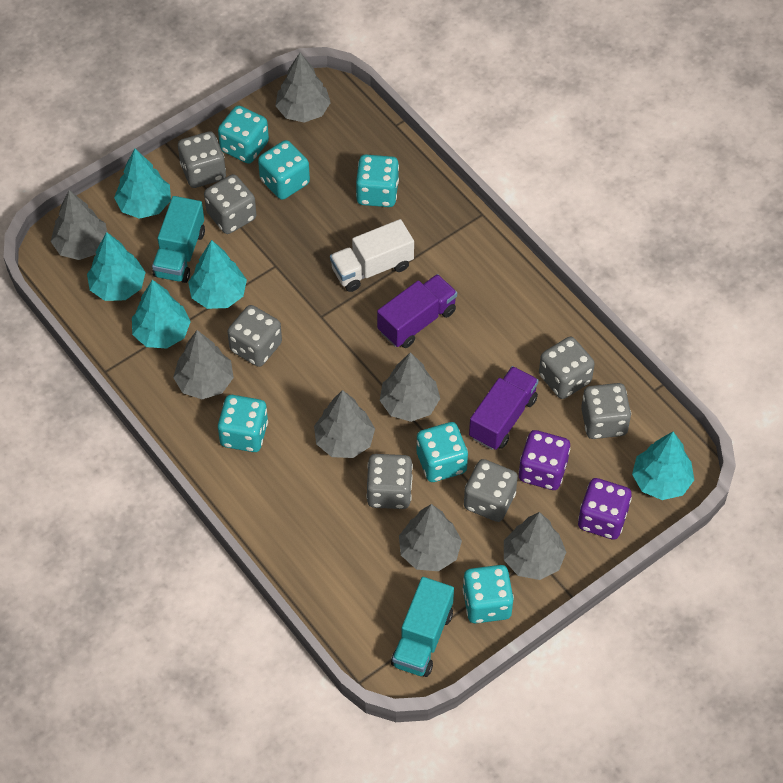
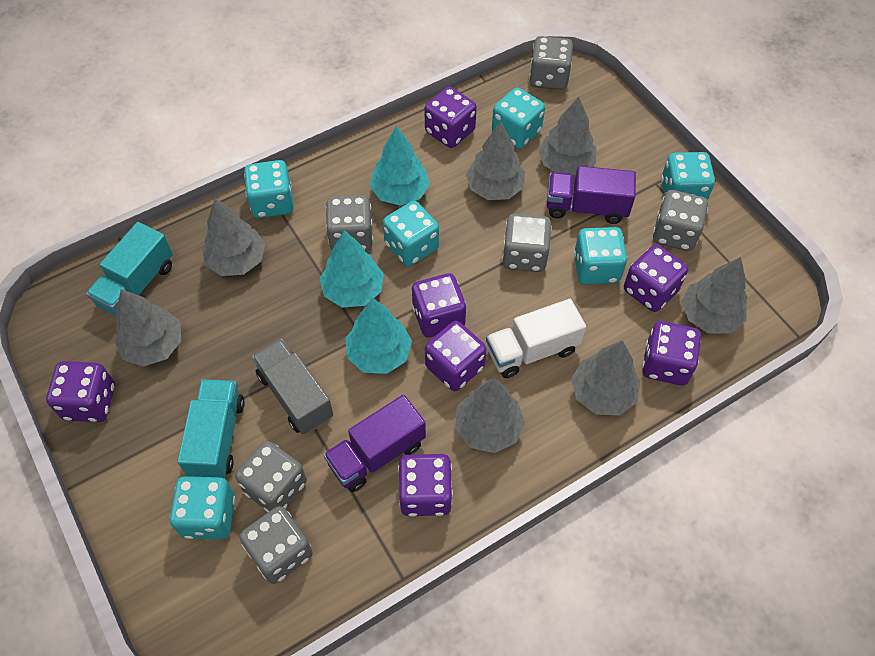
grey dice: [178,131,226,188] [204,174,257,234] [227,305,282,367] [366,454,413,509] [464,459,518,522] [539,337,595,399] [581,383,631,439] = 7 -> [235,441,307,512] [239,506,313,584] [326,195,373,251] [502,214,552,272] [529,36,573,90] [653,190,708,251] = 6
grey truck: none = 0 -> [252,339,333,435] = 1
purple dice: [519,430,570,490] [578,478,632,540] = 2 -> [46,361,115,422] [398,454,453,517] [412,273,466,337] [424,87,477,148] [425,321,487,391] [624,244,688,312] [642,321,701,385] = 7
turquoise tree: [87,232,146,301] [114,149,171,219] [132,280,191,349] [188,240,247,309] [632,432,694,500] = 5 -> [320,230,384,308] [345,298,412,374] [370,126,430,206] = 3

